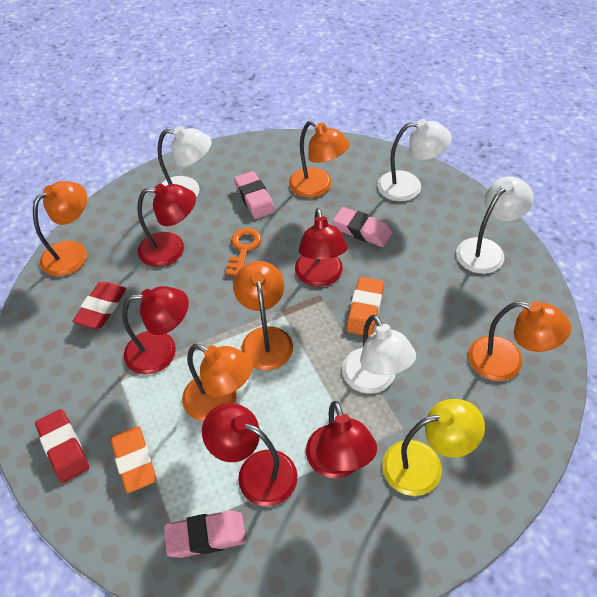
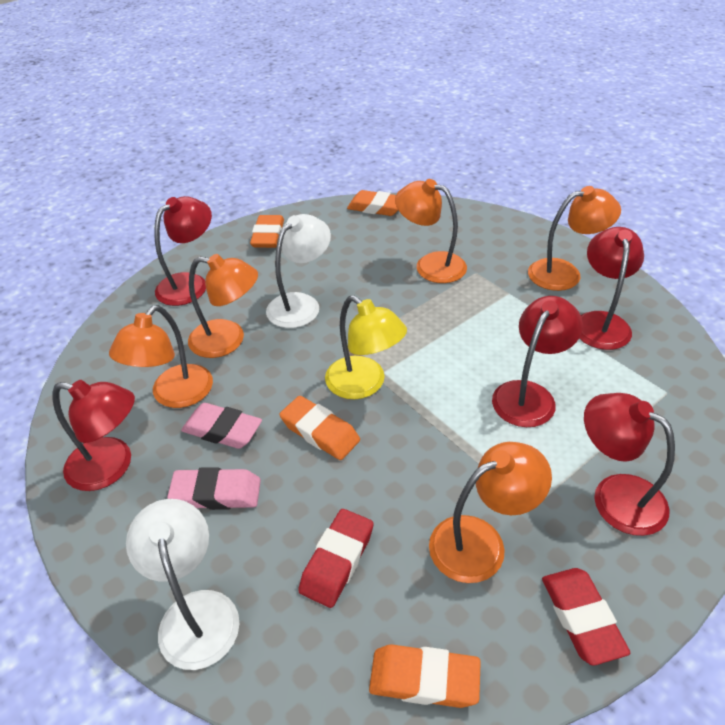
orange eraser: [111,426,156,493] [346,277,384,336] = 2 -> [250,215,284,248] [279,396,360,460] [347,190,398,216] [369,645,481,708] = 4
orange key: [226,228,262,276] = 1 -> none = 0
pink eraser: [164,510,246,558] [234,171,275,219] [333,207,393,247] = 3 -> [167,467,261,510] [181,403,262,449] = 2
white lamp: [157,126,212,197] [342,315,416,394] [377,119,452,201] [456,176,534,274] = 4 -> [126,499,240,670] [266,214,331,328] = 2

